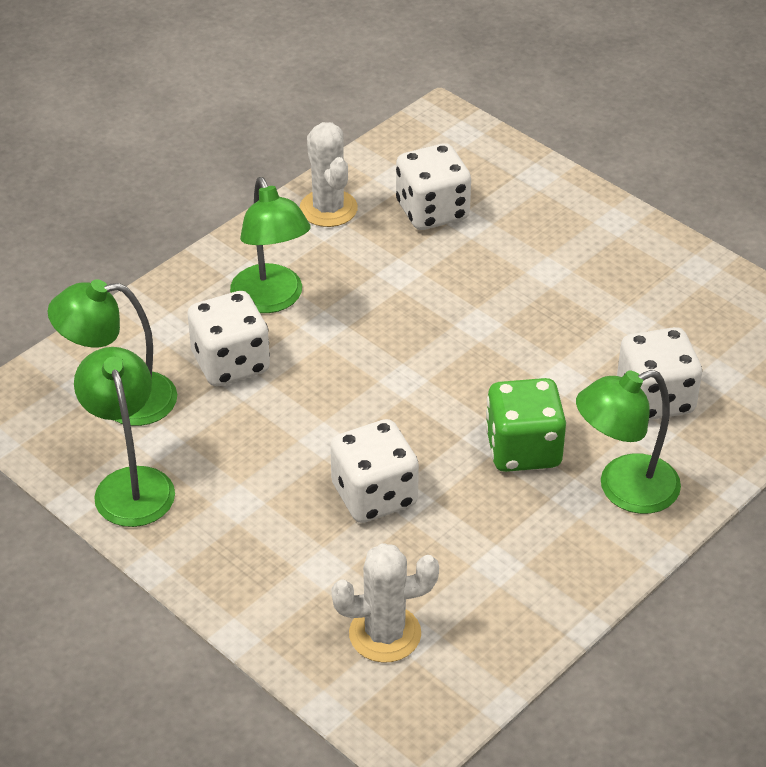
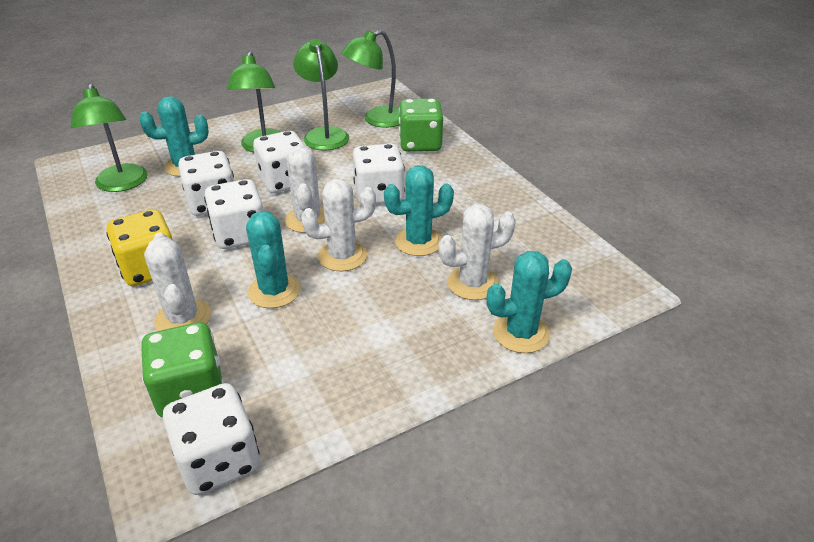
green dice: [485,378,566,472] = 1 -> [141,322,224,418] [399,98,443,152] = 2
turquoise cactus: none = 0 -> [139,96,209,177] [246,211,301,308] [384,165,454,256] [486,251,572,353] = 4
white cactus: [300,122,358,227] [331,543,439,663] = 2 -> [144,232,211,331] [285,144,325,233] [301,179,376,272] [438,204,516,300] = 4
white dice: [187,291,270,386] [330,419,419,523] [396,143,471,230] [617,327,702,420] = 4 -> [163,383,260,495] [178,151,234,216] [204,179,264,249] [253,131,305,193] [353,144,405,204] = 5
yellow dice: none = 0 -> [106,209,173,286] = 1

